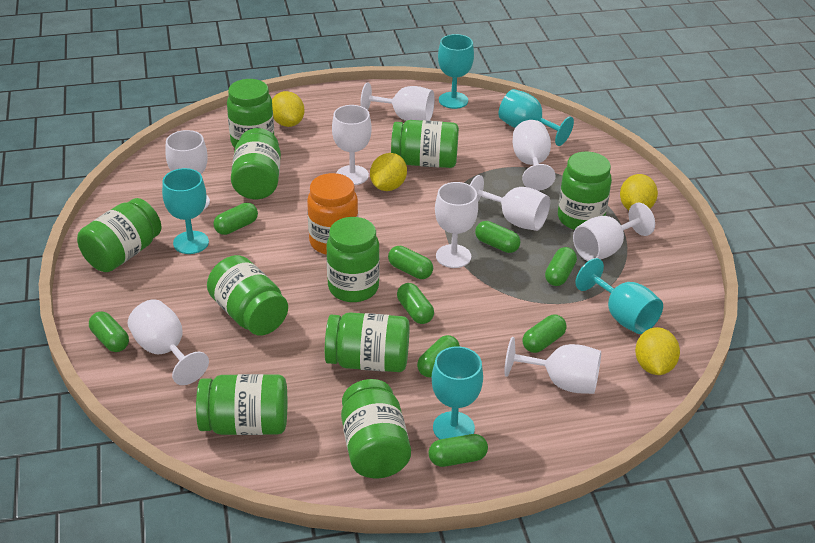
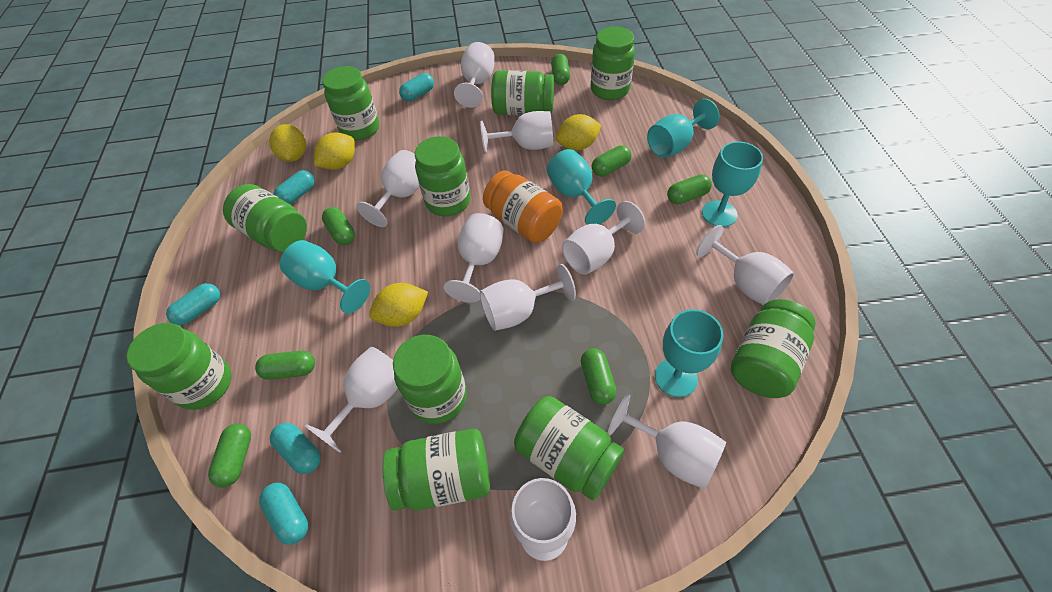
green capsule: [89,311,129,352] [213,203,258,235] [388,246,433,279] [397,283,434,324] [417,335,460,377] [428,434,488,467] [475,221,520,253] [523,315,567,353] [545,247,577,286] = 9 -> [208,423,251,488] [255,351,315,380] [322,207,355,245] [551,53,570,85] [581,348,617,405] [592,145,631,176] [667,175,712,204] = 7
turquoise capsule: none = 0 -> [166,283,220,325] [259,483,308,545] [270,423,321,474] [273,170,315,205] [399,73,434,102] = 5
white goblet: [128,299,209,385] [165,130,210,210] [332,105,372,185] [360,82,435,121] [435,182,478,268] [470,175,550,231] [504,337,601,394] [513,120,556,191] [573,202,655,261] = 9 -> [304,347,398,453] [356,150,420,227] [444,213,504,303] [454,42,495,108] [480,111,553,153] [480,264,576,331] [510,478,576,561] [562,201,645,275] [608,394,726,489] [696,225,794,305] = 10

